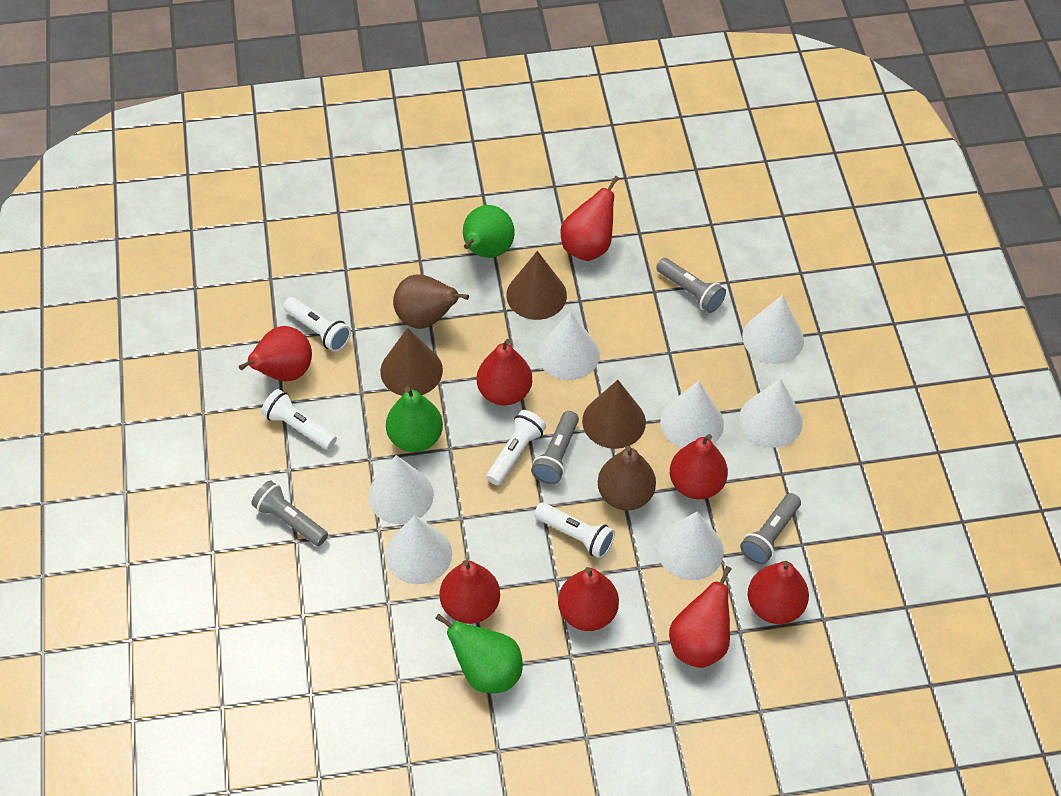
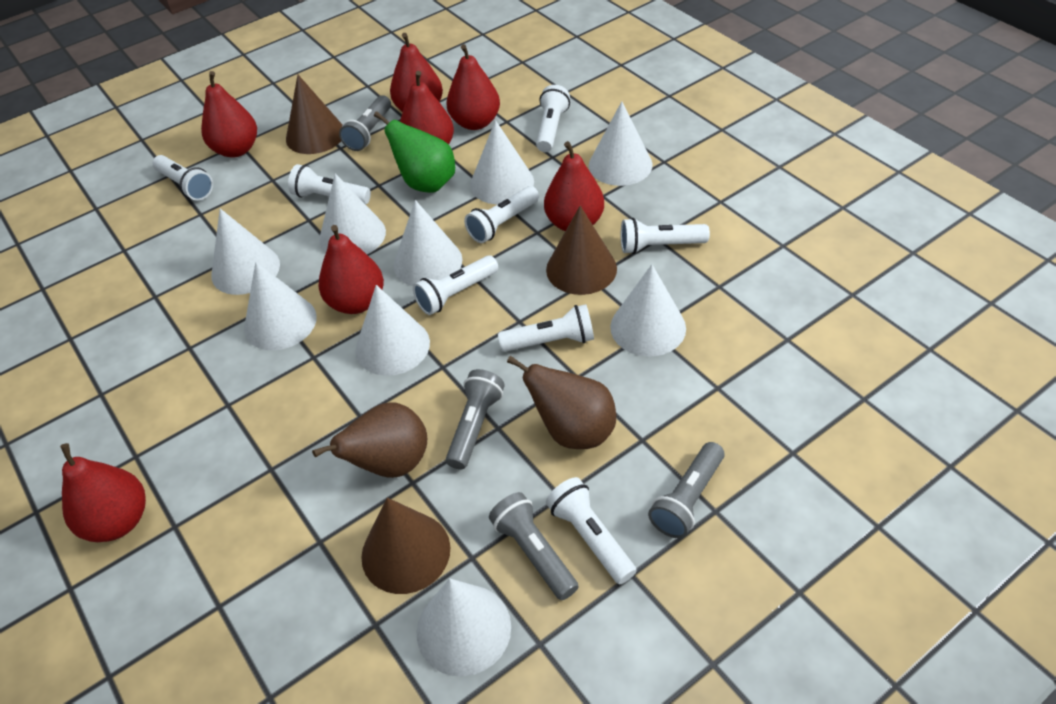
green pear: [386,387,443,452] [435,613,523,693] [463,205,515,258] = 3 -> [374,111,455,193] = 1
red pear: [239,326,312,382] [440,560,500,624] [477,339,532,406] [558,567,619,631] [560,176,619,261] [669,566,732,668] [670,434,728,499] [748,561,809,624] = 8 -> [60,443,146,542] [201,71,257,158] [318,225,384,314] [390,33,443,112] [400,71,454,145] [446,44,500,130] [544,141,604,231] = 7
white cone: [368,455,434,524] [385,515,452,584] [538,311,600,380] [657,511,724,580] [660,381,724,448] [739,379,803,448] [742,295,804,364] = 7 -> [211,209,280,295] [244,262,317,350] [319,173,386,254] [355,285,430,376] [394,200,463,286] [417,578,511,677] [470,120,534,204] [589,101,652,186] [610,264,686,357] = 9
white flashlight: [261,389,337,450] [283,297,351,352] [486,410,546,485] [534,502,615,559] = 4 -> [152,155,213,201] [288,164,371,204] [413,255,499,315] [464,186,539,243] [498,304,594,352] [536,85,570,152] [546,477,637,584] [621,218,710,254] = 8

